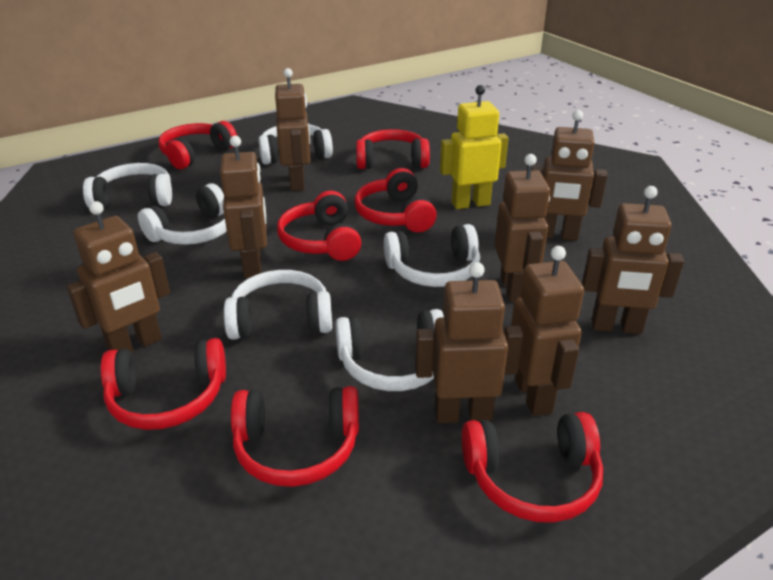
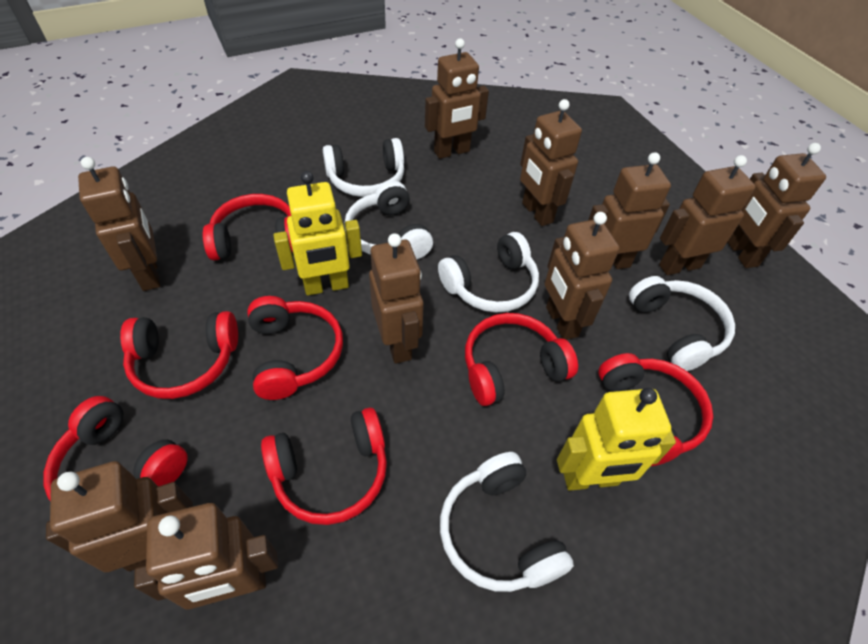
brown robot: [66,201,170,352] [220,136,267,279] [275,68,311,191] [415,262,524,423] [494,154,550,302] [511,246,584,416] [531,110,607,241] [582,186,684,334] = 8 -> [46,461,193,572] [78,157,160,291] [134,503,278,609] [369,233,424,364] [425,38,489,159] [520,99,582,226] [545,212,619,340] [588,152,671,269] [659,155,756,275] [727,143,826,268] = 10
white headphones: [83,163,172,209] [138,183,227,245] [224,270,332,340] [259,124,333,165] [335,309,444,391] [384,224,480,287] = 6 -> [323,138,404,197] [344,180,433,260] [438,232,539,312] [440,452,574,592] [629,276,735,371] = 5
yellow robot: [440,85,509,209] = 1 -> [273,171,362,296] [557,388,676,491] = 2

